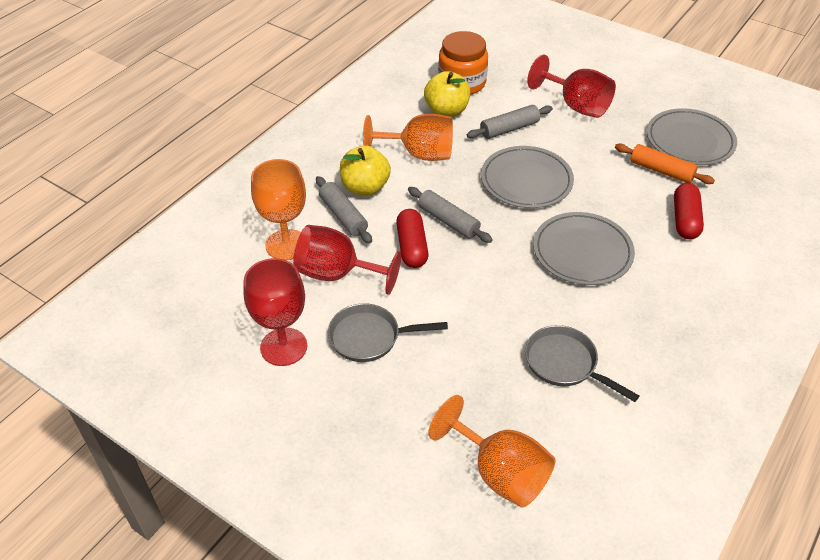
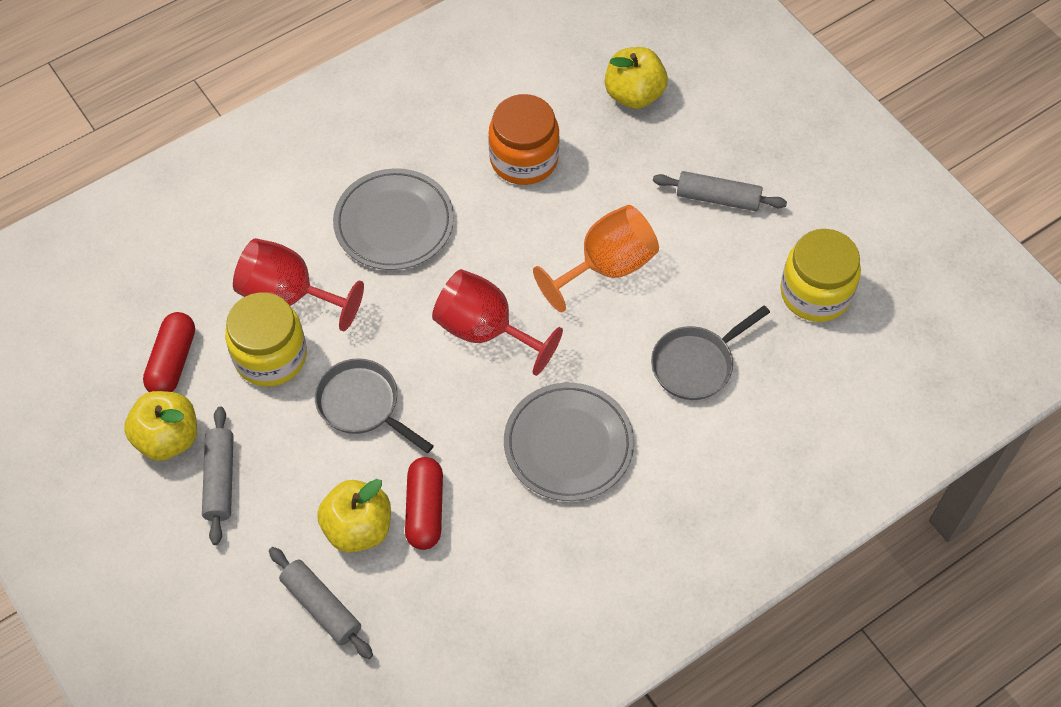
grey plate: [481,146,574,208] [533,212,635,285] [647,108,737,165] = 3 -> [333,168,454,270] [504,383,634,501] = 2
orange goblet: [251,159,306,260] [363,114,453,161] [428,395,556,507] = 3 -> [533,205,659,312] = 1
orange rolling pin: [615,144,715,184] = 1 -> none = 0
red goblet: [243,258,307,366] [293,225,401,295] [527,55,616,118] = 3 -> [233,238,364,332] [432,269,563,376] = 2
yellow apple: [340,146,391,196] [424,71,470,117] = 2 -> [124,391,197,461] [317,479,391,553] [605,47,668,109] = 3
yellow jar: none = 0 -> [225,292,307,387] [780,229,861,322] = 2

